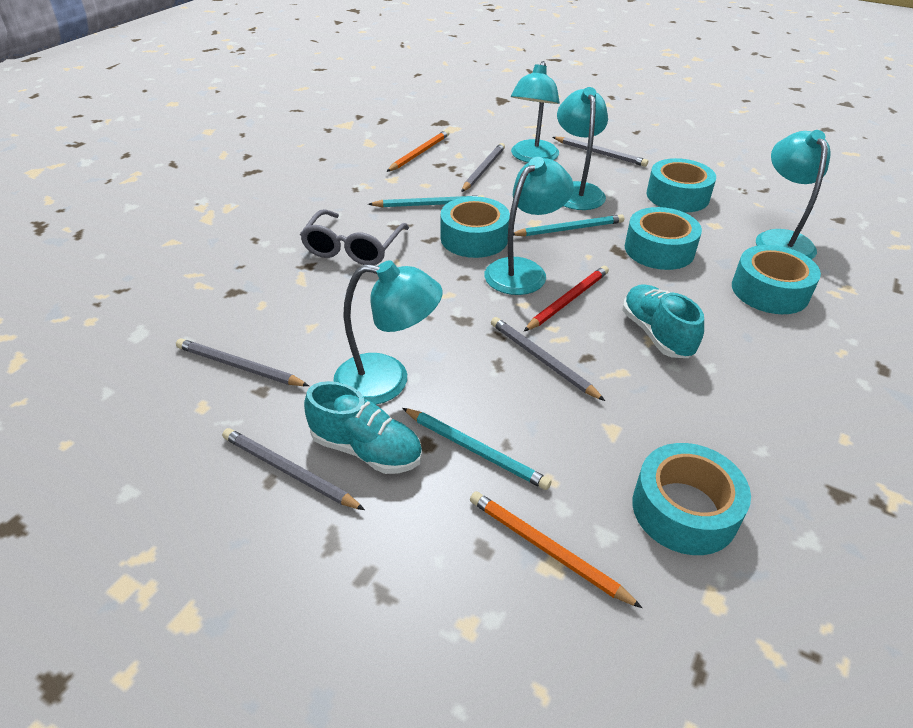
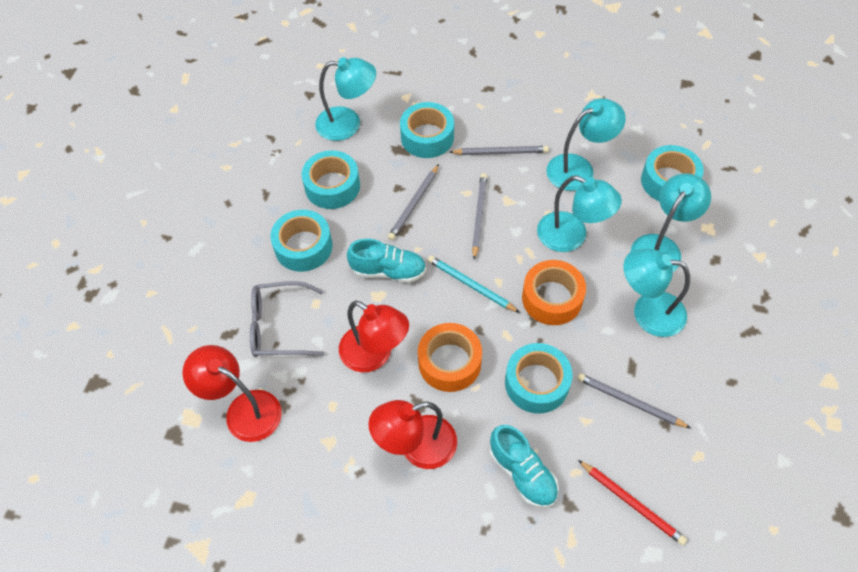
grey pencil: [176,338,309,386] [222,428,365,510] [461,143,505,192] [491,317,605,401] [553,137,648,167] = 5 -> [388,164,439,240] [450,146,549,155] [472,173,487,260] [577,373,691,428] = 4
orange pencil: [386,130,449,172] [470,492,642,608] = 2 -> none = 0
orange tape: none = 0 -> [418,323,482,392] [522,260,586,325] = 2
red lamp: none = 0 -> [182,345,282,442] [339,300,409,372] [369,400,457,469] = 3
turquoise pencil: [368,195,484,208] [403,408,552,490] [513,214,624,236] = 3 -> [428,256,520,313] = 1

